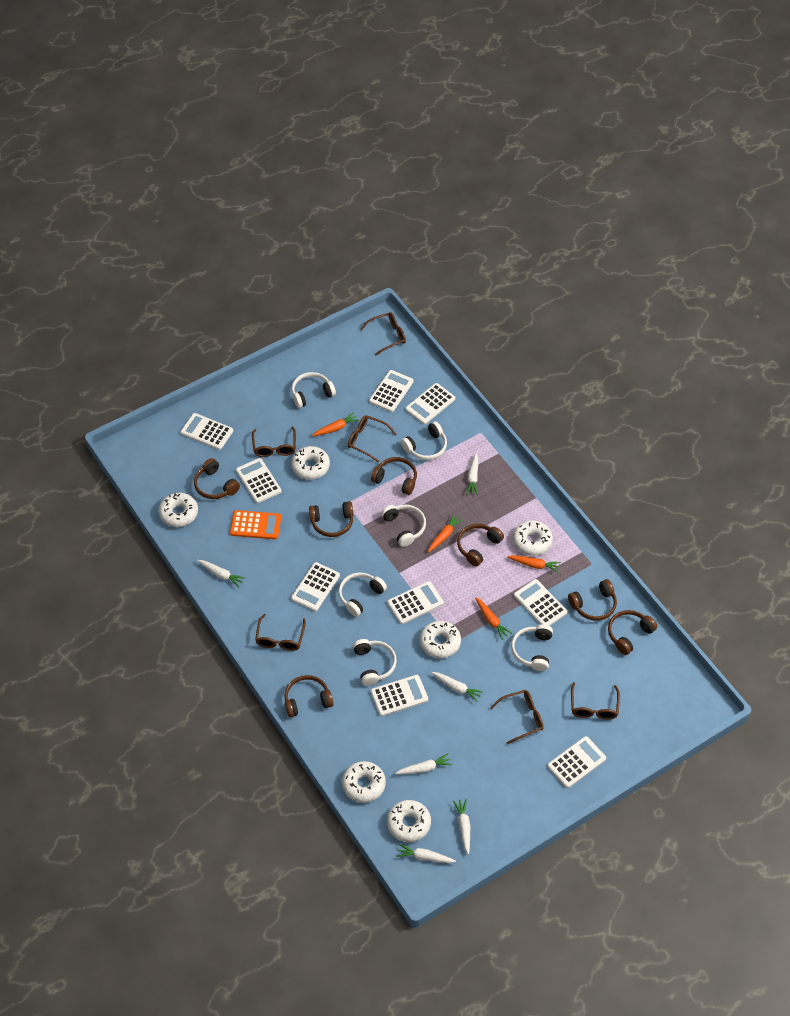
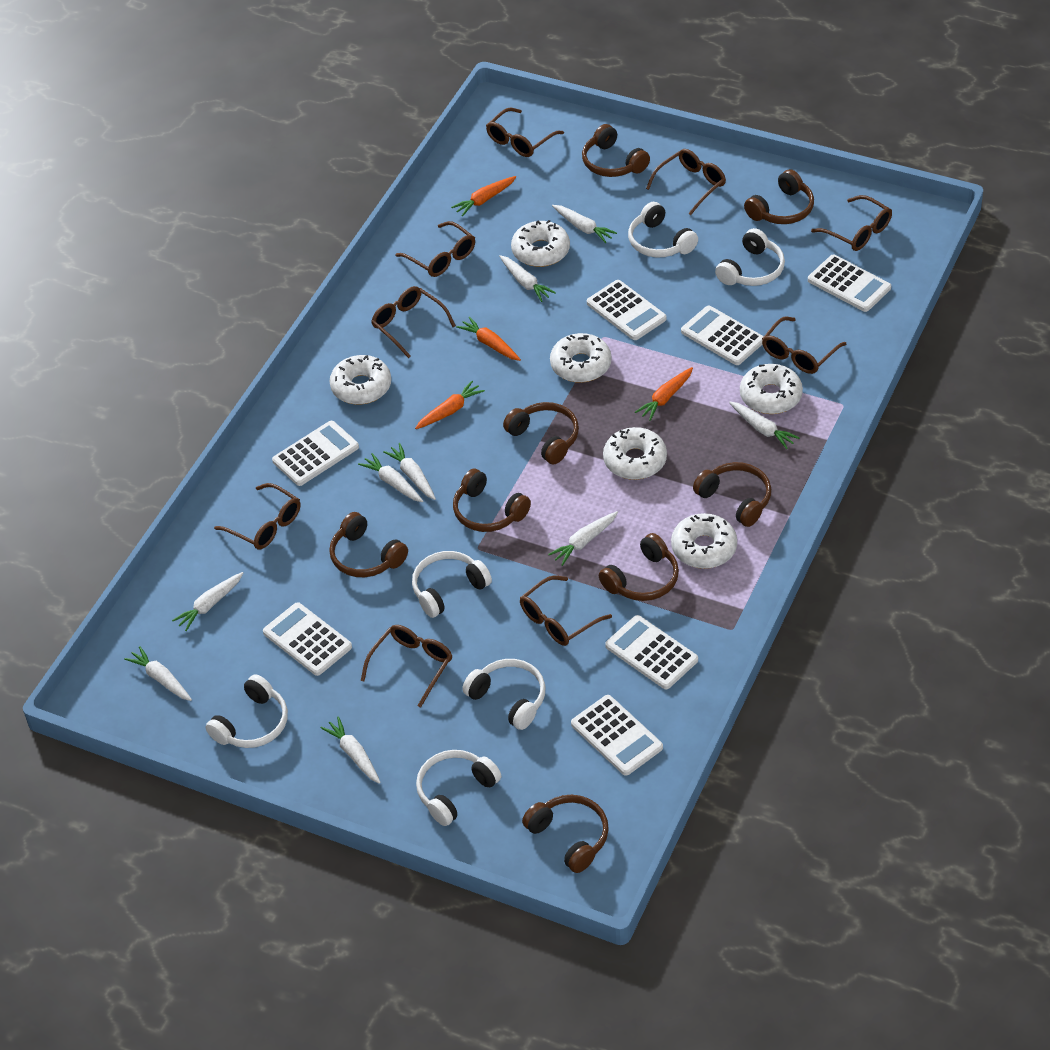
brown glasses: [252,426,296,457] [255,614,306,651] [348,415,396,463] [360,312,406,356] [490,690,544,744] [571,682,620,719] = 6 -> [214,483,300,550] [361,625,453,708] [371,286,456,358] [396,221,475,277] [486,108,564,157] [520,575,612,646] [646,149,726,215] [762,317,846,374] [811,195,892,251] = 9
brown headphones: [194,458,240,499] [284,675,333,718] [309,501,353,537] [371,457,417,495] [457,524,504,566] [568,579,617,621] [608,610,657,655] = 7 -> [329,512,408,577] [453,469,531,532] [503,402,579,464] [522,795,609,873] [582,124,650,177] [599,533,679,601] [693,462,771,527] [744,169,814,224] = 8
orange calculator: [230,510,281,539] = 1 -> none = 0
white calculator: [180,413,233,450] [236,458,282,503] [291,562,340,611] [369,370,414,412] [371,675,428,716] [387,581,444,624] [405,383,455,424] [514,579,567,626] [547,736,606,788] = 9 -> [263,602,352,676] [272,421,359,486] [571,695,663,776] [587,280,666,340] [605,615,698,690] [681,306,764,365] [808,255,891,312] = 7
white carrot: [197,560,245,587] [395,753,452,774] [397,844,456,863] [431,672,483,702] [453,799,470,854] [466,453,478,495] = 6 -> [124,646,192,701] [172,572,243,631] [320,717,381,784] [358,453,423,502] [383,443,436,500] [499,255,556,302] [548,511,618,566] [552,205,617,243] [729,402,799,449] = 9

